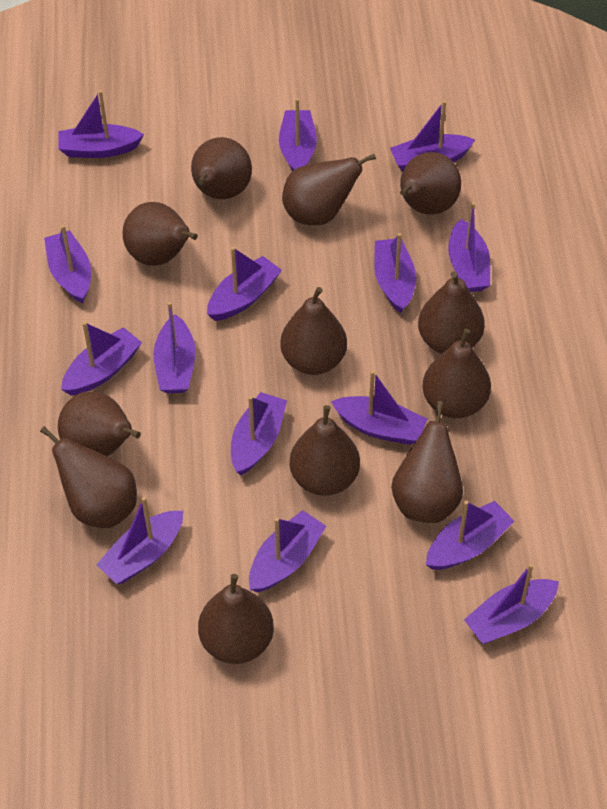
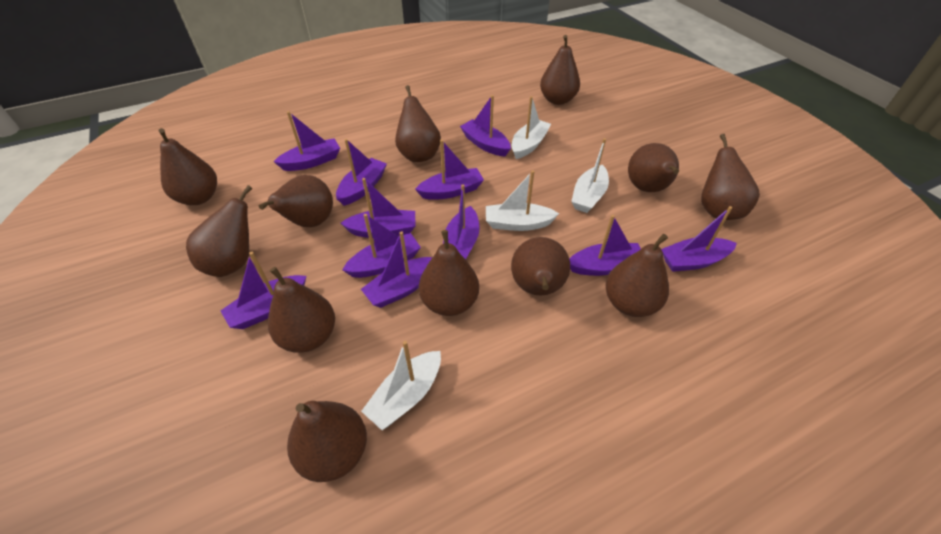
purple boat: [44,225,91,304] [59,90,144,158] [61,322,142,395] [96,497,183,584] [154,302,196,393] [207,247,282,321] [231,392,287,475] [249,510,326,592] [279,98,317,171] [331,370,428,445] [374,233,416,313] [390,100,475,171] [426,500,515,570] [448,202,490,292] [464,563,559,644] = 15 -> [220,252,306,329] [274,111,340,171] [336,139,387,206] [341,178,415,238] [342,214,421,278] [361,231,432,308] [415,140,484,200] [443,184,480,259] [460,95,511,157] [569,215,641,276] [661,206,737,272] = 11
white boat: none = 0 -> [361,341,441,430] [486,170,559,231] [511,96,551,159] [571,138,609,213] = 4

